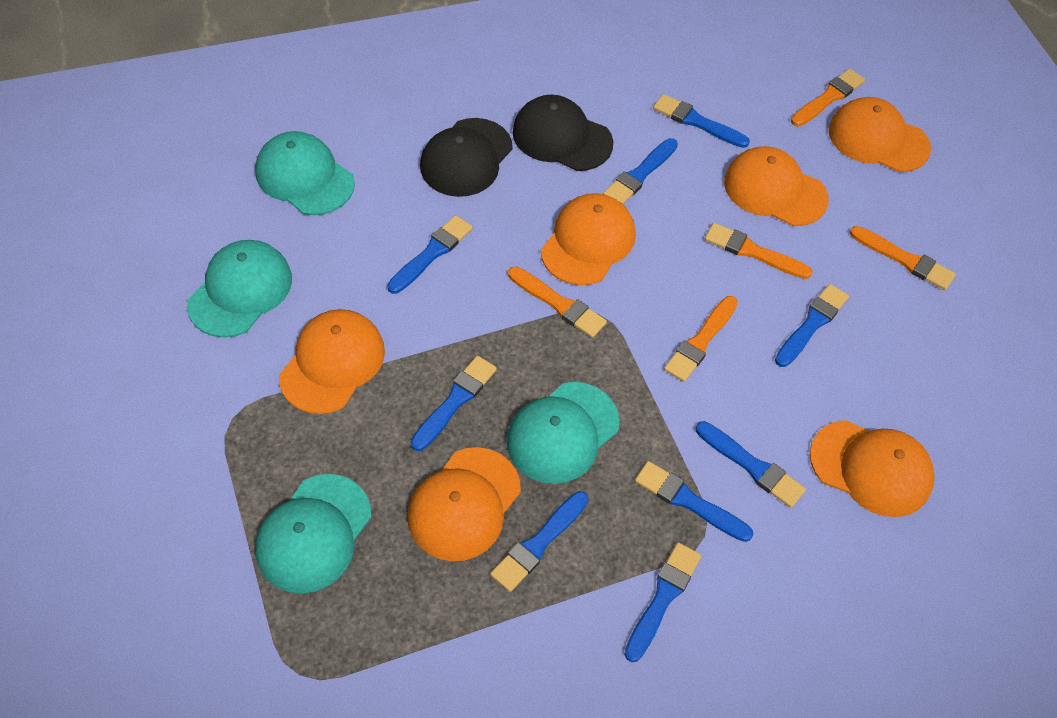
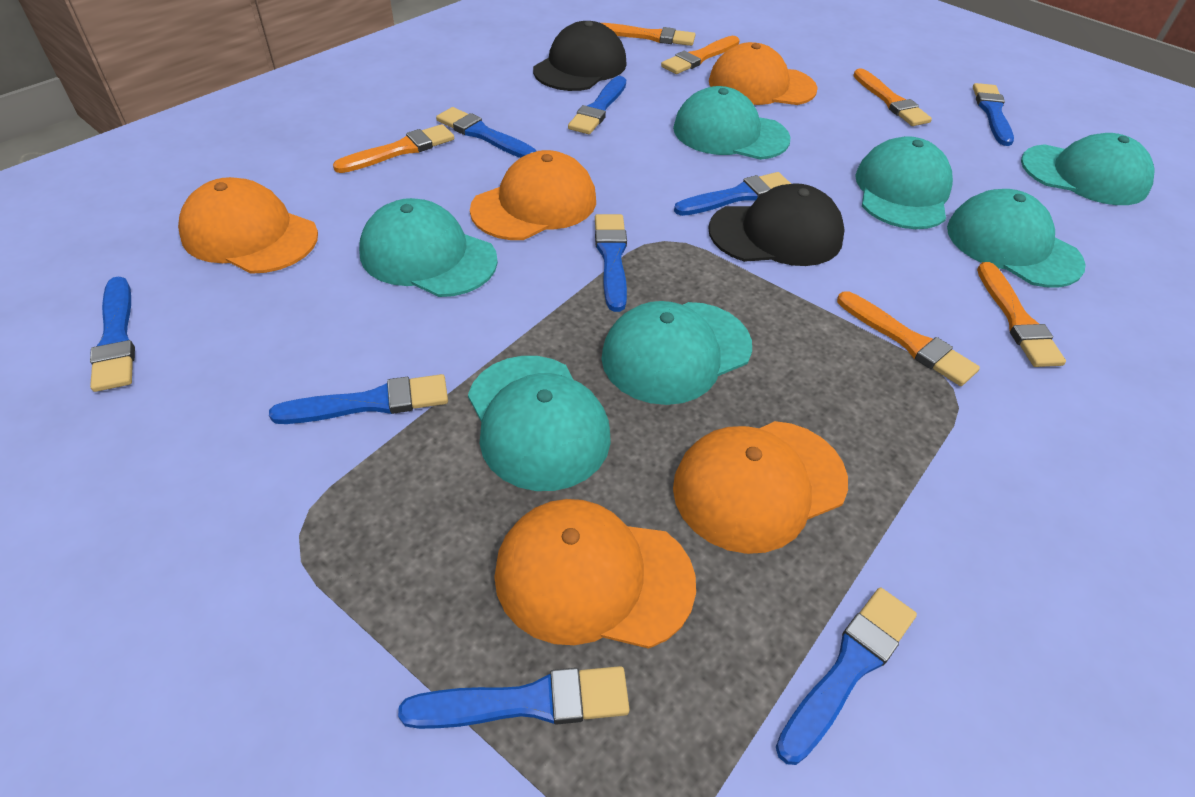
orange brush: [508,266,607,338] [664,296,738,382] [705,223,813,279] [791,69,865,127] [850,226,956,290] = 5 -> [333,124,454,173] [602,23,695,46] [661,36,740,74] [837,292,980,386] [853,68,932,126] [977,262,1066,367] = 6
orange cap: [279,309,385,414] [408,447,521,561] [541,193,636,285] [724,146,829,226] [810,420,935,517] [829,97,931,172] = 6 -> [178,177,318,274] [470,150,596,240] [494,499,696,649] [673,421,848,554] [709,42,818,105] = 5
turquoise cap: [187,240,292,338] [255,131,355,215] [255,474,371,594] [506,382,620,484] = 4 -> [359,198,498,297] [468,356,611,491] [601,301,752,405] [673,86,790,160] [855,136,953,229] [947,189,1086,288] [1021,133,1155,205] = 7

